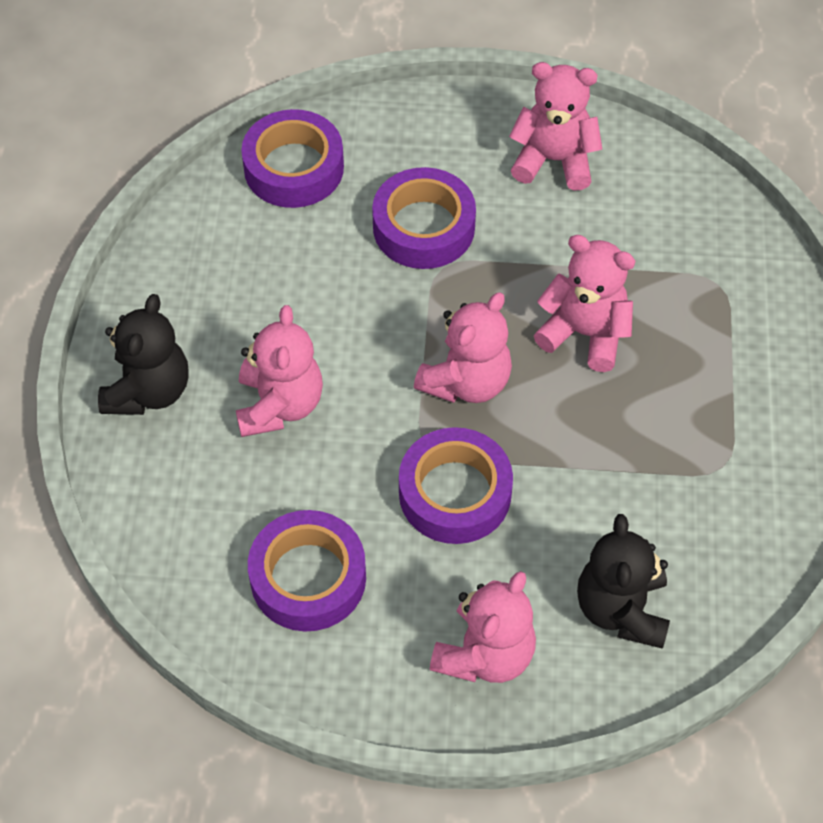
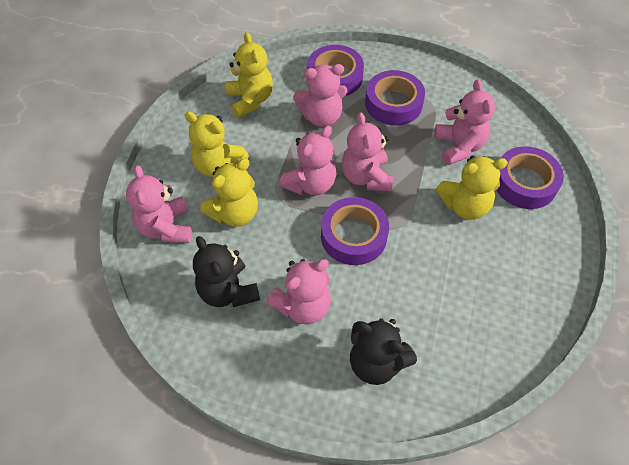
pink teddy bear: [236,305,323,437] [414,292,512,403] [429,571,536,683] [509,62,602,191] [534,235,635,372] = 5 -> [126,165,192,243] [267,259,331,324] [279,126,336,195] [293,64,347,127] [342,112,393,191] [434,79,495,165] = 6
yellow teddy bear: none = 0 -> [185,111,249,177] [200,158,258,227] [226,32,273,118] [436,155,508,220] = 4

